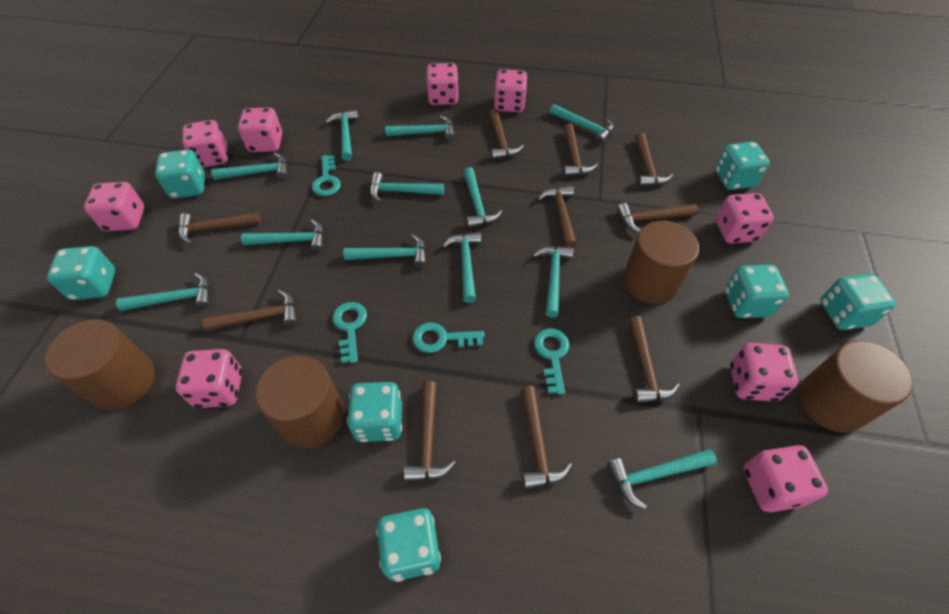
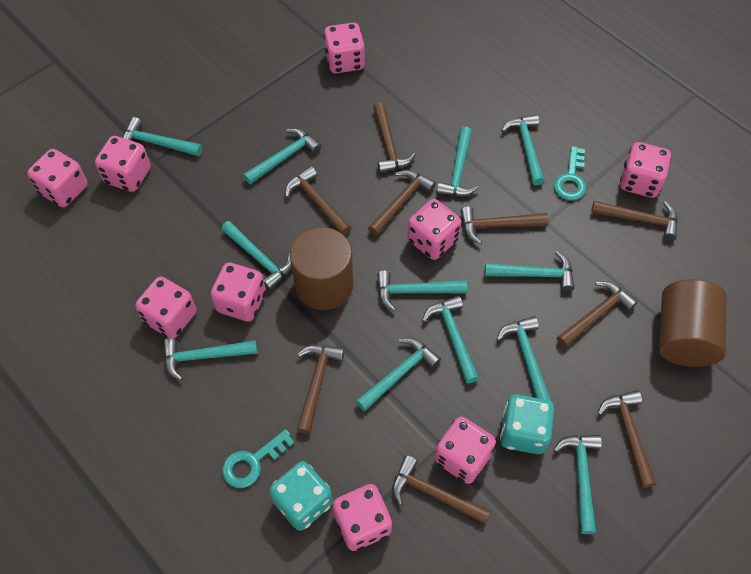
brown cylinder: [45,319,155,410] [256,355,344,448] [623,220,699,304] [799,341,913,432] = 4 -> [290,227,353,310] [659,279,727,367] = 2
brown hammer: [178,212,261,244] [202,290,297,331] [404,381,456,481] [489,108,524,160] [521,386,572,489] [538,185,577,248] [563,123,598,177] [617,203,698,233] [628,316,680,403] [635,132,673,187] = 10 -> [285,166,352,235] [297,345,344,434] [368,170,436,236] [373,102,416,173] [392,455,491,524] [461,206,549,244] [557,281,638,348] [591,201,678,240] [598,390,656,488] = 9
turquoise dice: [47,246,115,300] [155,149,205,199] [347,382,402,442] [376,508,441,582] [715,142,770,190] [725,264,789,318] [820,274,896,330] = 7 -> [269,461,333,531] [500,394,554,454] = 2
turquoise key: [312,155,341,196] [332,302,367,363] [412,322,485,353] [534,328,570,395] = 4 -> [222,429,294,488] [554,146,586,200] = 2

